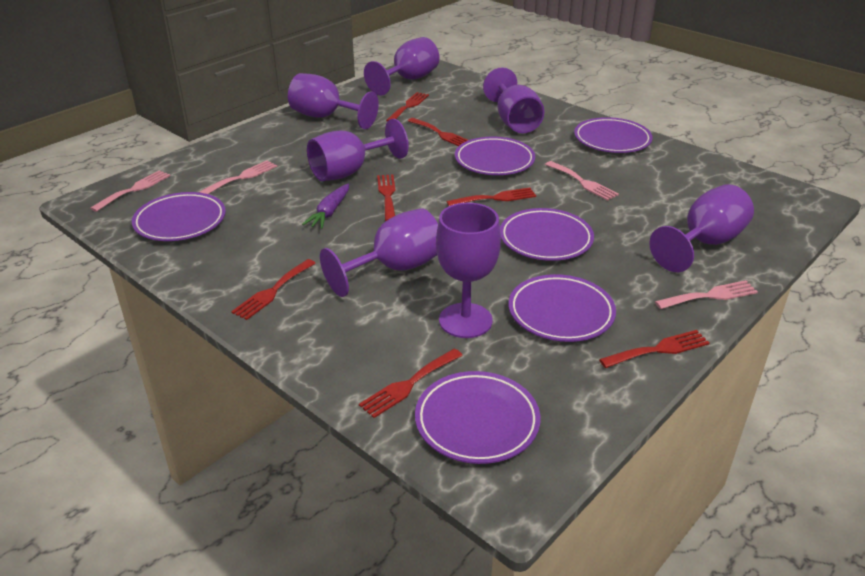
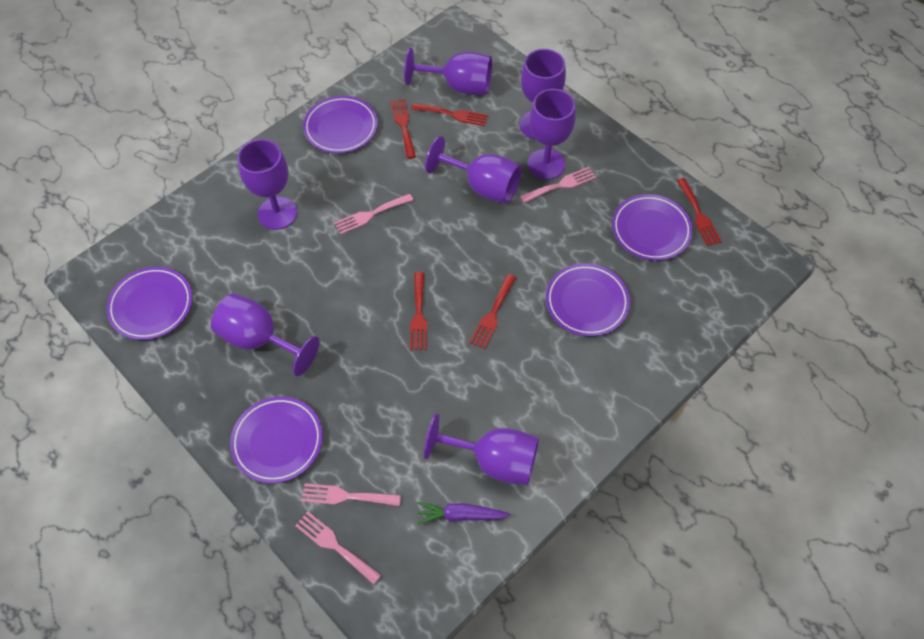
purple plate: [132,192,226,241] [415,371,540,464] [455,137,535,175] [500,208,594,261] [509,274,616,342] [574,117,653,153] = 6 -> [107,267,192,340] [230,397,323,483] [303,96,378,153] [546,263,630,336] [612,194,693,261] = 5
red fork: [231,259,316,320] [359,348,463,418] [377,174,395,221] [386,92,429,122] [408,118,468,146] [446,187,536,206] [599,330,709,368] = 7 -> [390,99,416,159] [410,272,427,350] [411,103,488,126] [470,274,516,349] [677,178,722,246] = 5

